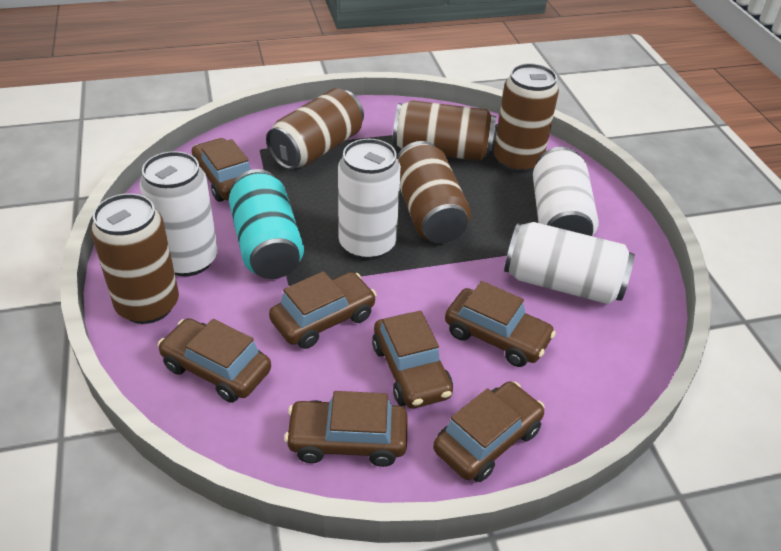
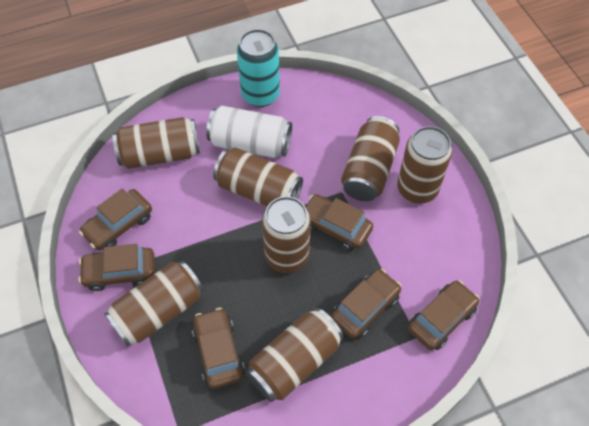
brown can: [91,193,179,324] [266,88,364,170] [393,100,496,161] [397,141,471,243] [494,63,559,173] = 5 -> [104,261,203,347] [113,117,200,169] [213,148,303,207] [246,308,344,402] [262,196,311,273] [341,116,400,201] [397,126,452,204] = 7
brown car: [158,318,271,402] [192,138,251,202] [269,271,377,349] [284,391,408,467] [372,311,453,408] [433,381,545,482] [445,281,556,367] = 7 -> [79,188,152,250] [79,244,155,291] [192,308,245,389] [306,194,373,251] [331,269,402,339] [408,280,479,350] = 6
white can: [139,151,218,276] [338,139,401,260] [504,222,635,304] [533,147,598,236] = 4 -> [206,106,292,158] = 1

